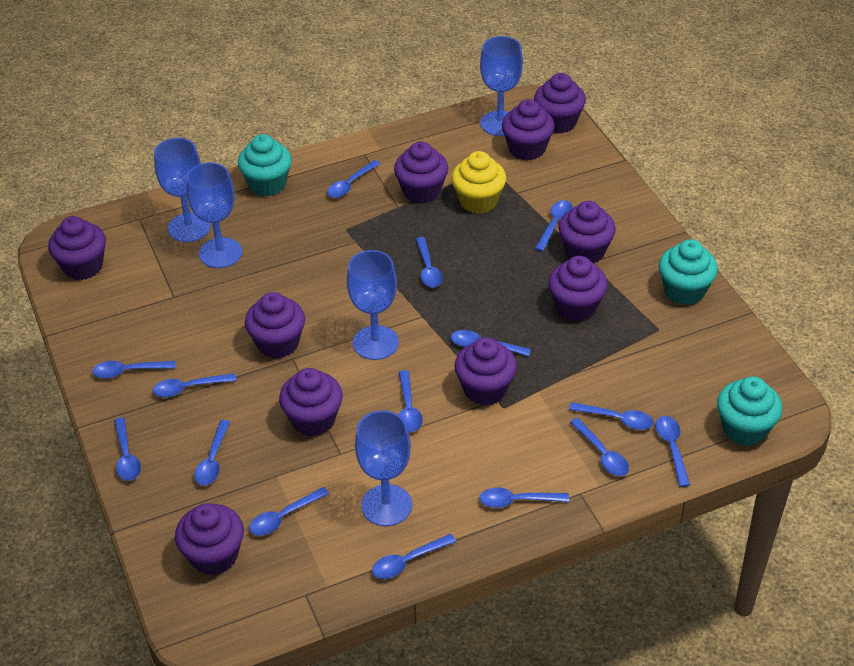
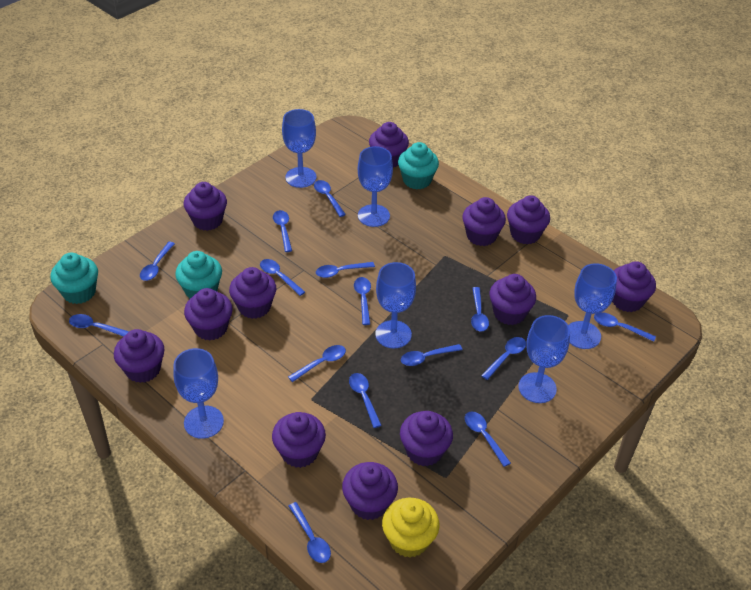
blue goblet: [154,138,210,242] [186,162,242,268] [347,250,399,360] [355,410,412,526] [480,36,523,136] = 5 -> [173,348,224,439] [282,109,316,188] [358,146,393,227] [375,262,416,348] [518,315,570,403] [568,263,617,349] = 6
purple cupcake: [48,216,106,280] [175,503,244,575] [245,292,305,359] [279,368,343,437] [394,141,448,204] [454,337,517,405] [502,99,555,161] [534,73,586,134] [548,256,608,322] [558,201,616,264] = 10 -> [114,329,165,383] [184,182,227,231] [184,288,233,341] [229,267,276,319] [272,412,326,468] [342,462,398,520] [369,122,409,168] [400,411,453,466] [462,197,506,246] [489,274,536,325] [507,195,550,244] [612,261,656,312] = 12

